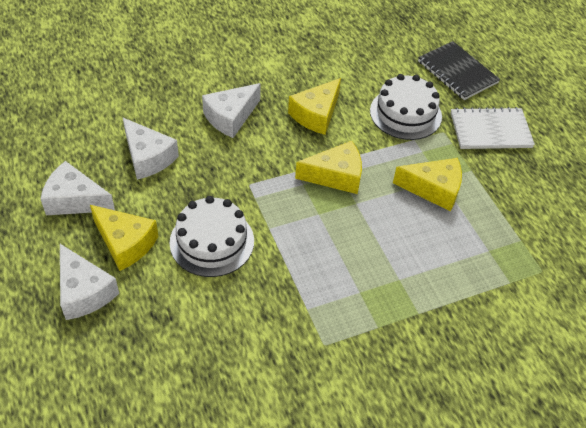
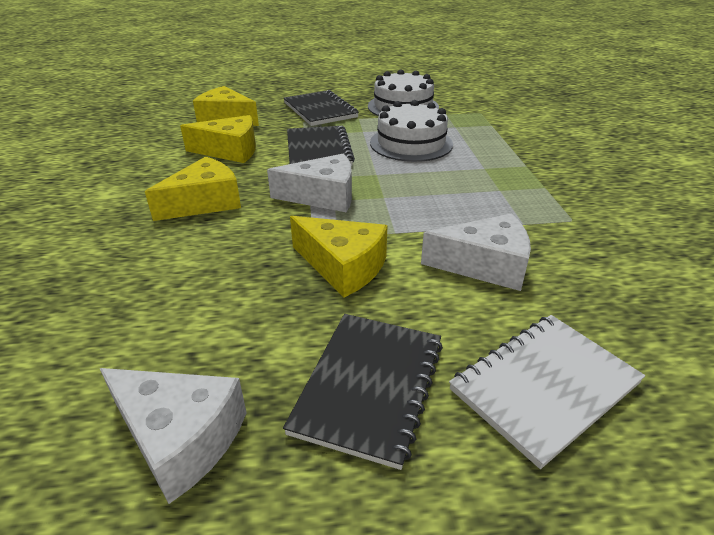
black notebook: [418,41,500,100] = 1 -> [283,314,443,470] [284,90,359,126] [287,126,355,166] = 3
white cheese: [41,161,115,215] [60,244,119,320] [123,118,179,180] [202,83,261,138] = 4 -> [99,368,247,504] [267,154,352,212] [421,213,531,291] = 3

